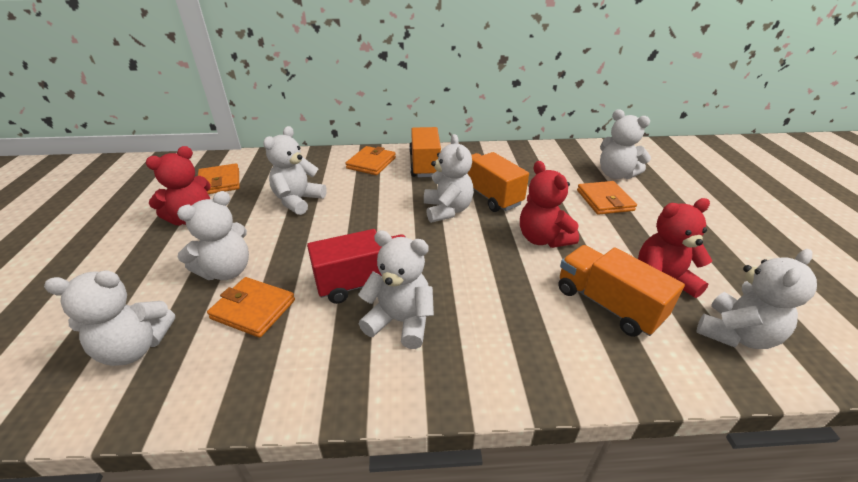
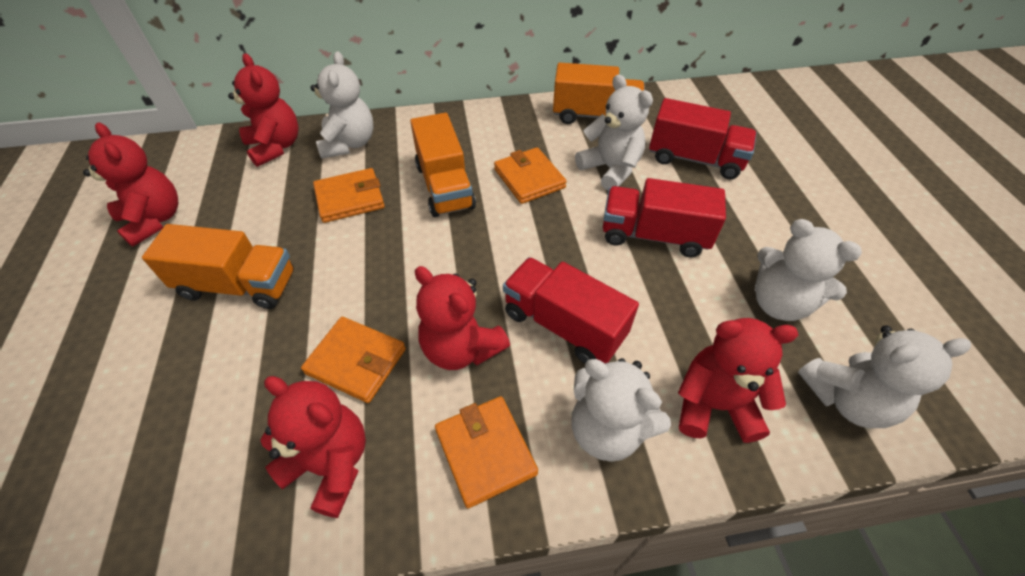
red teddy bear: [146,146,211,225] [520,161,579,248] [638,198,712,298] = 3 -> [83,122,178,247] [228,53,299,167] [260,376,366,518] [415,266,510,370] [678,318,798,443] = 5
red truck: [307,229,406,304] = 1 -> [503,257,639,363] [603,178,726,257] [649,98,757,179] = 3
white teddy bear: [44,270,175,366] [177,191,249,280] [263,126,327,215] [358,230,434,349] [424,134,474,223] [600,109,651,179] [696,249,817,349] = 7 -> [310,51,373,159] [571,358,671,462] [575,75,653,191] [755,219,862,321] [798,325,971,428] = 5

